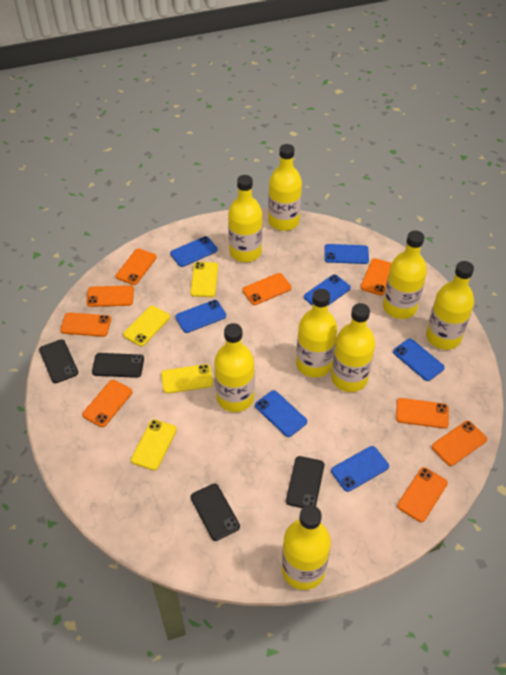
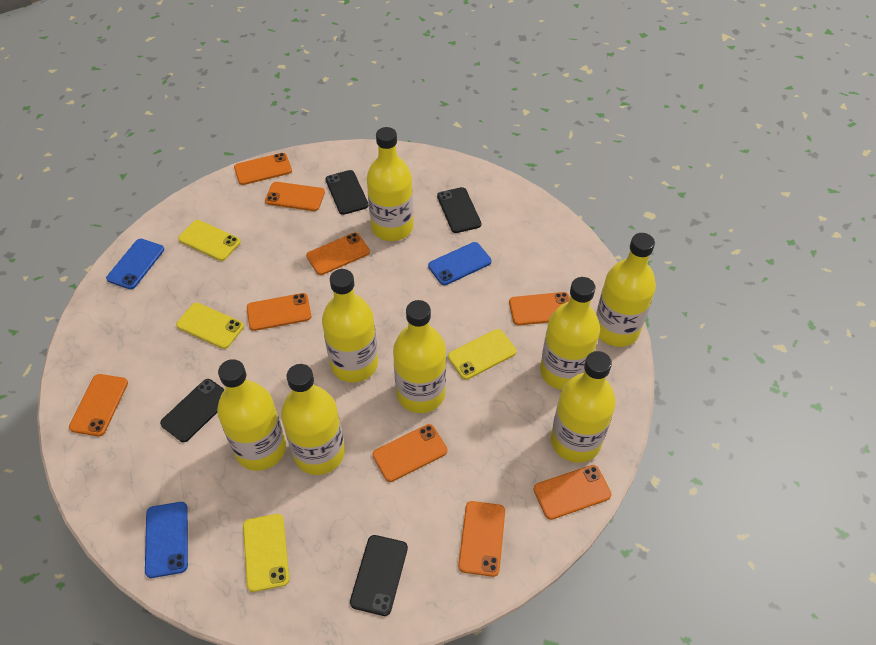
blue phone: [170,236,218,267] [175,300,226,333] [255,390,307,437] [304,275,351,306] [324,244,369,264] [331,446,389,492] [393,339,445,381] = 7 -> [106,239,164,289] [145,502,188,578] [428,242,492,285] = 3

